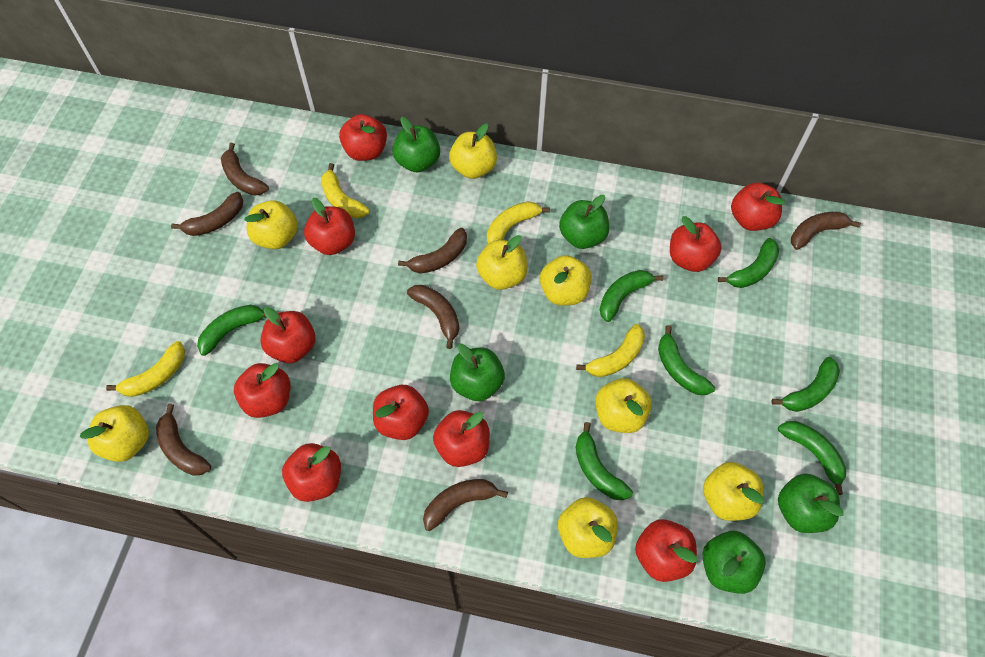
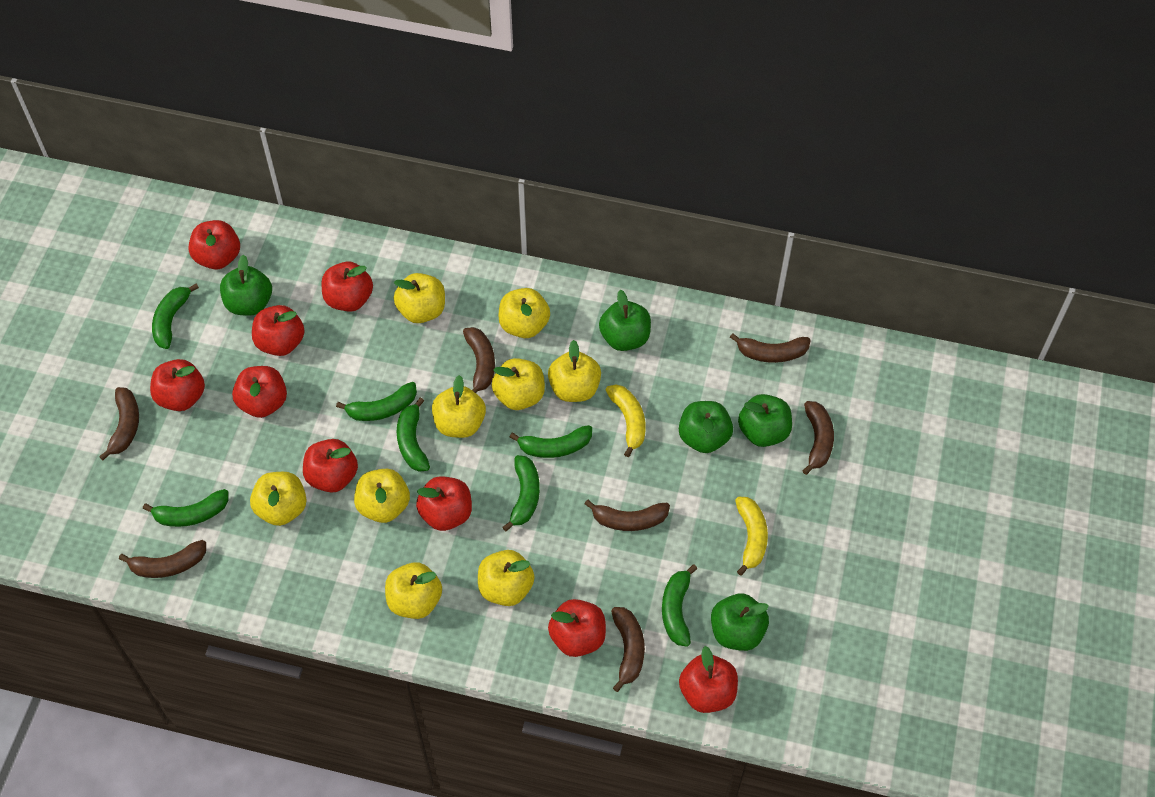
red apple: [234,363,290,418] [260,307,316,363] [282,443,341,502] [304,198,355,255] [339,114,387,161] [373,385,429,440] [433,410,490,467] [635,519,697,582] [670,216,721,272] [731,183,785,231] = 10 -> [150,359,205,411] [188,220,240,269] [232,366,287,418] [252,305,305,356] [303,439,358,493] [322,262,373,312] [416,476,472,531] [548,599,606,657] [679,646,738,713] = 9
yellow apple: [80,405,149,462] [244,200,298,249] [449,124,497,179] [476,235,527,290] [540,255,592,306] [558,497,618,558] [595,378,652,433] [703,462,764,521] = 8 -> [250,472,307,526] [354,469,410,523] [385,562,442,619] [394,273,445,323] [432,375,486,438] [478,550,535,606] [492,358,545,410] [498,288,550,338] [548,340,601,402] = 9
yellow banana: [106,341,185,397] [321,163,370,218] [487,201,550,244] [576,324,645,377] = 4 -> [606,384,646,457] [735,497,768,576] = 2

